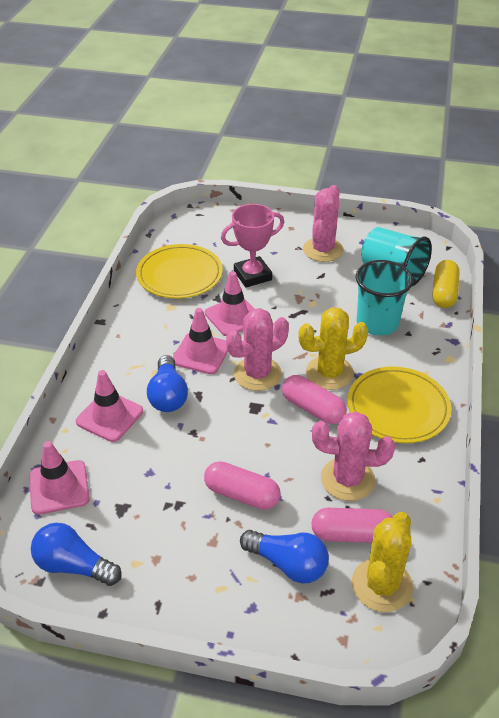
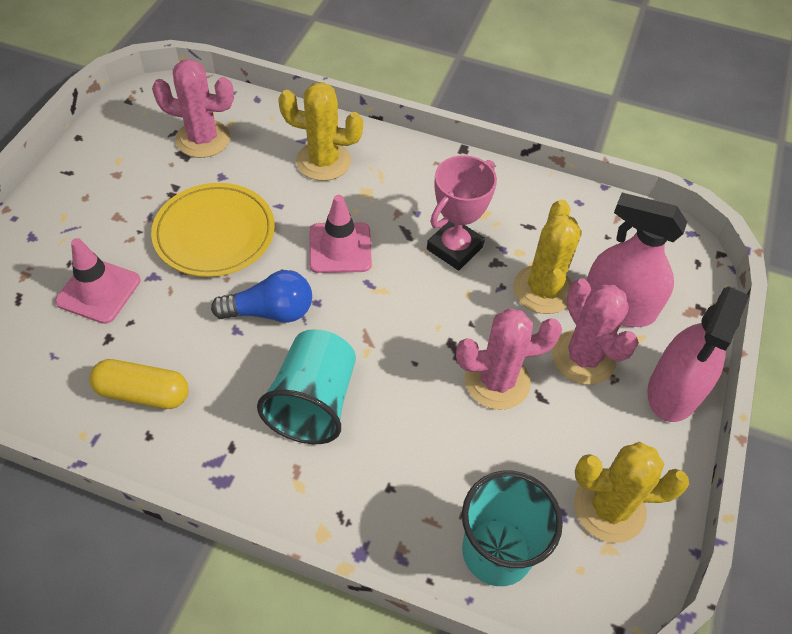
blue light bulb: [31,523,122,586] [147,355,188,412] [240,530,329,583] = 3 -> [211,270,312,323] = 1
pink capsule: [204,461,280,510] [282,375,347,424] [311,508,393,543] = 3 -> none = 0
pink spray bottle: none = 0 -> [587,193,687,327] [647,286,749,422] = 2
pink traffic cone: [29,441,90,515] [76,370,143,442] [172,308,228,374] [205,271,255,336] = 4 -> [55,238,141,324] [309,195,372,273] = 2
yellow cactus: [298,307,369,390] [352,512,413,612] = 2 -> [278,82,363,181] [513,199,581,314] [574,442,689,543] = 3
yellow plate: [136,244,223,299] [348,366,451,443] = 2 -> [151,183,275,277] = 1

